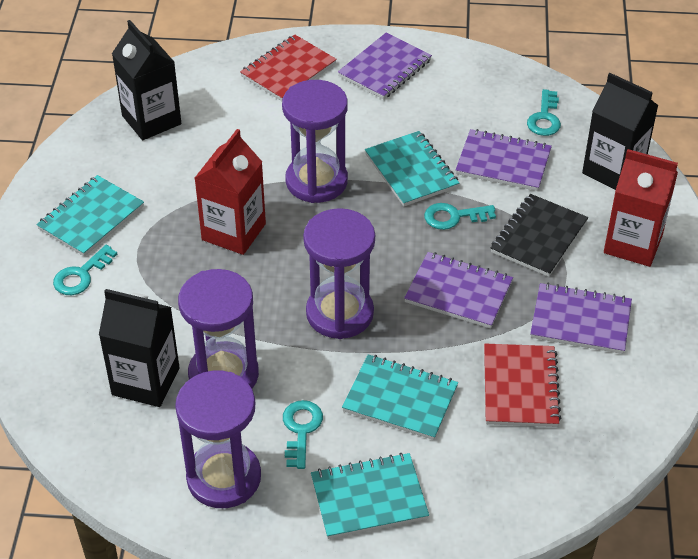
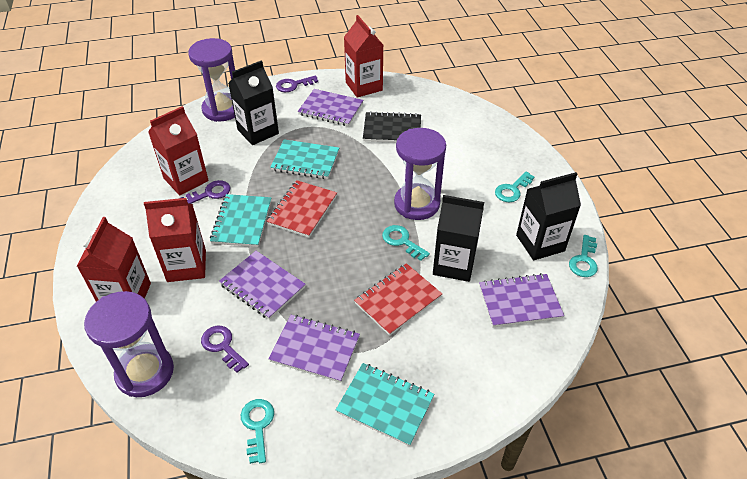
purple hourglass: [175,371,261,508] [178,269,259,389] [282,80,348,203] [303,208,375,339] = 4 -> [84,291,174,397] [188,38,235,122] [394,128,446,220] = 3
purple key: none = 0 -> [181,180,230,204] [201,326,249,373] [276,75,318,92] = 3
red carton: [195,129,266,255] [604,149,678,267] = 2 -> [77,217,151,302] [144,198,206,282] [148,106,209,195] [344,15,383,98] = 4
turquoise notebook: [37,175,144,257] [311,453,429,539] [342,354,458,440] [365,131,459,206] = 4 -> [210,194,271,247] [270,139,339,179] [336,363,434,446] = 3

